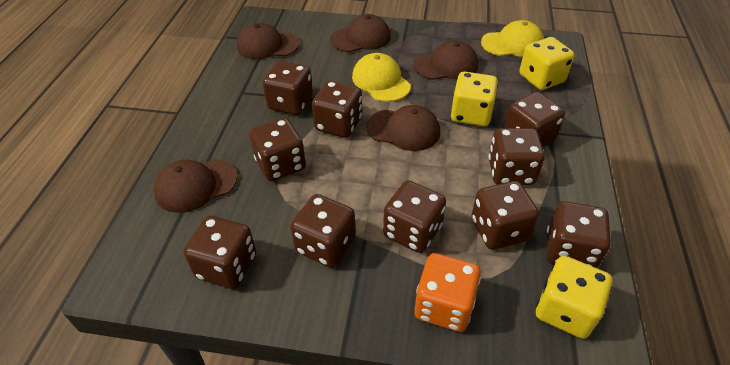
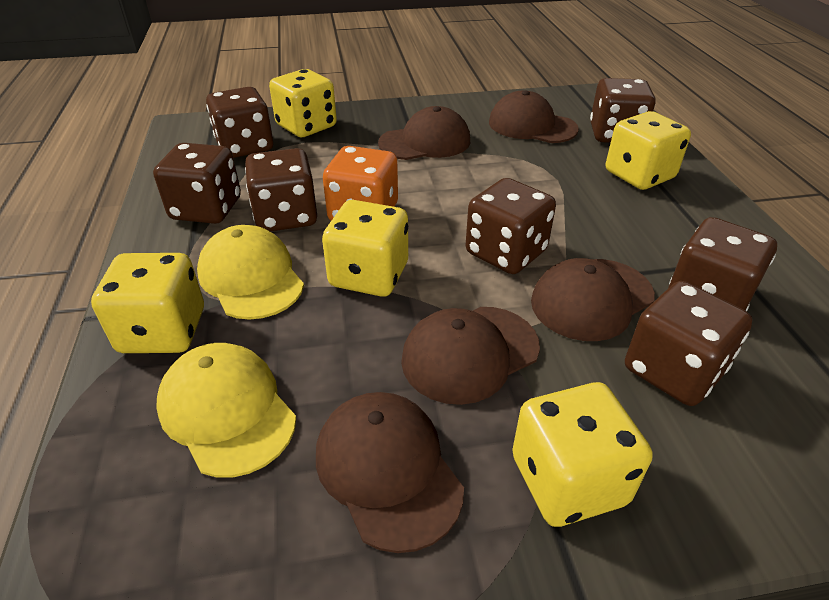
brown dice: [184,216,256,289] [249,118,306,181] [263,61,313,115] [291,194,356,268] [312,81,362,138] [383,180,446,253] [471,181,539,250] [489,128,545,185] [504,92,565,147] [547,201,611,269] = 10 -> [153,143,241,224] [206,87,273,158] [245,148,317,231] [466,178,556,274] [590,78,656,143] [625,281,753,406] [668,217,777,311] = 7
yellow dice: [451,72,498,126] [519,37,575,90] [536,256,612,339] = 3 -> [91,253,204,353] [269,69,337,137] [322,200,408,297] [512,382,653,527] [606,111,691,190] = 5

